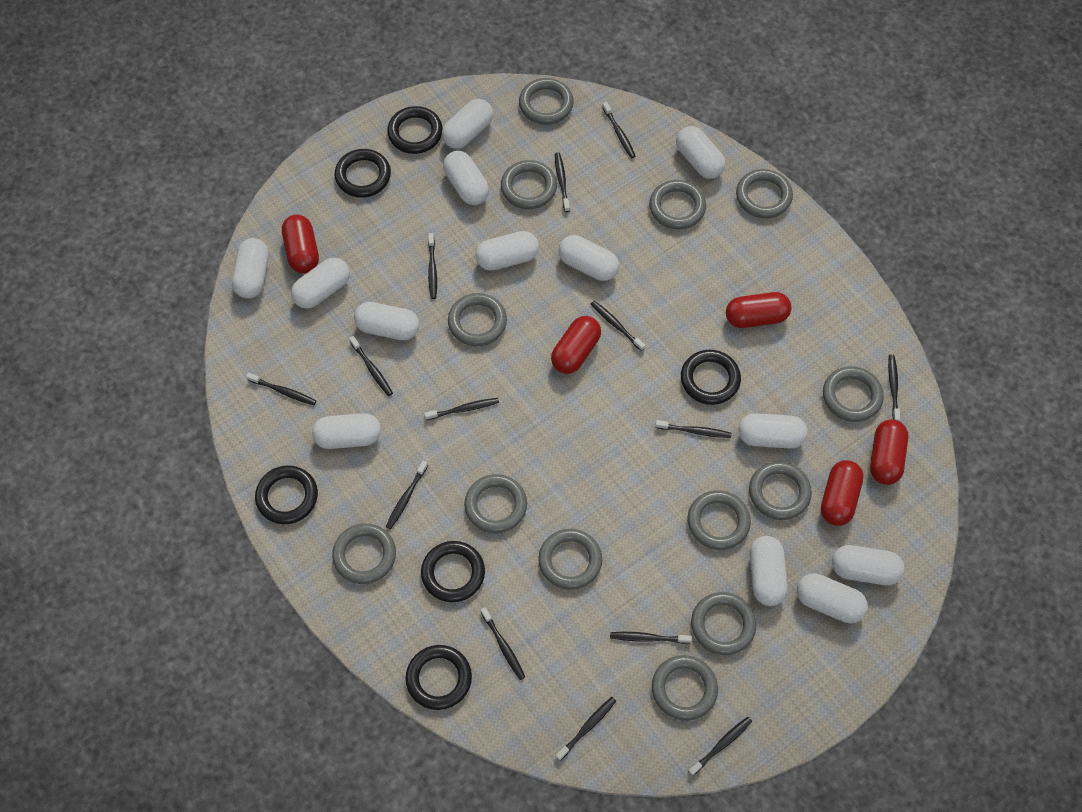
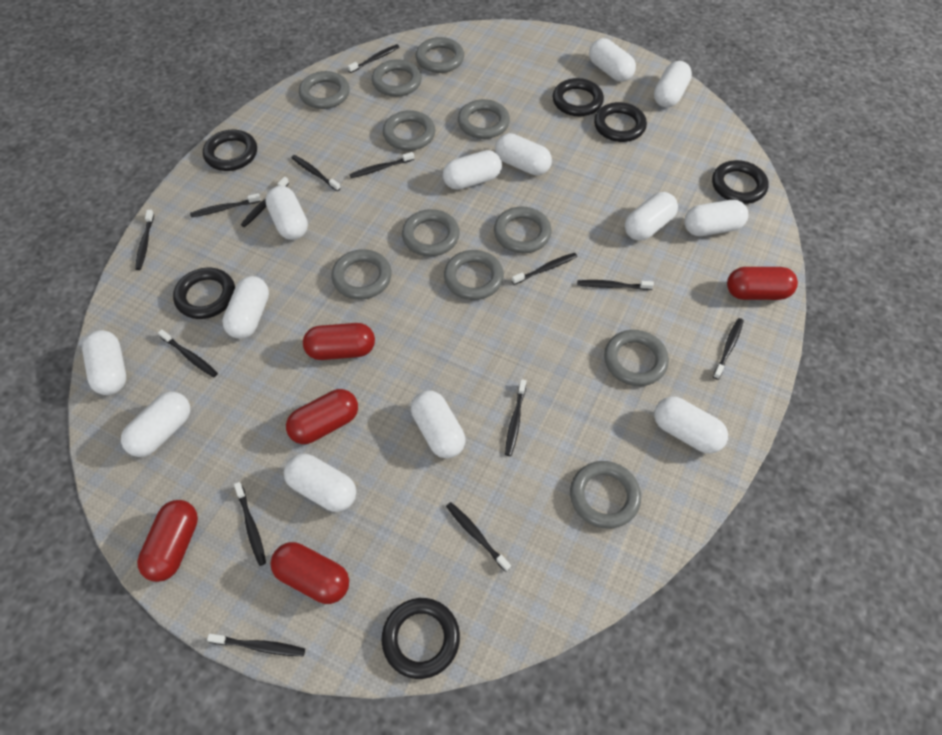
grey ring: [332,523,396,584] [448,293,507,346] [464,474,527,534] [501,160,557,209] [519,78,574,125] [538,529,602,590] [649,180,706,230] [652,655,718,721] [688,490,751,550] [691,592,756,655] [736,169,793,219] [749,461,812,520] [823,366,884,422] = 13 -> [299,71,350,109] [331,249,392,300] [372,59,422,97] [383,110,435,151] [402,209,460,256] [416,37,464,73] [444,250,504,300] [458,99,510,139] [494,207,552,253] [570,461,641,529] [604,330,669,386] = 11

